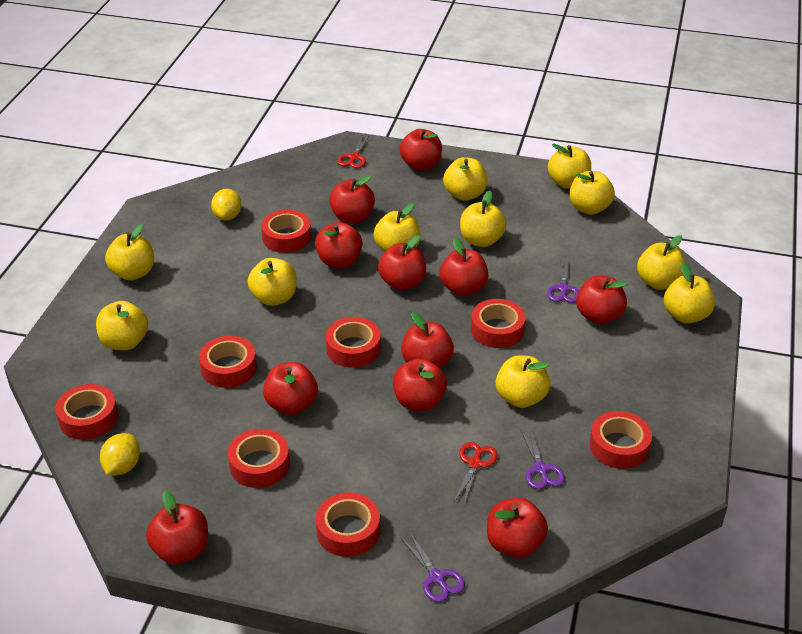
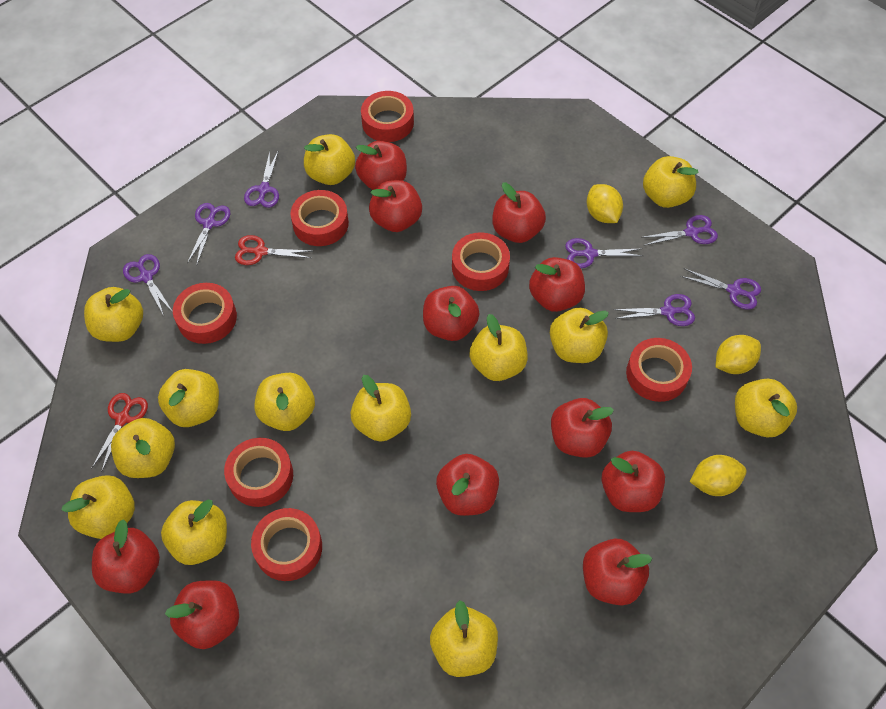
purple scissors: [400,533,465,602] [520,428,565,489] [547,258,579,303] = 3 -> [123,254,173,316] [187,203,231,264] [244,150,279,208] [565,238,643,268] [614,294,695,326] [641,215,718,245] [681,268,761,309] = 7
red tape: [55,384,118,440] [199,336,257,388] [228,429,290,488] [261,210,311,253] [316,492,380,557] [326,317,381,368] [471,299,526,348] [589,411,652,469] = 8 -> [173,283,237,344] [224,438,293,507] [251,508,322,581] [290,190,349,246] [361,91,414,142] [452,232,510,291] [626,338,692,402] = 7
yellow apple: [96,301,148,350] [105,224,154,281] [247,258,297,306] [374,203,420,252] [443,157,487,201] [460,191,506,247] [496,355,550,408] [548,144,591,189] [570,171,615,215] [637,235,686,290] [664,263,715,324] = 11 -> [62,475,135,539] [84,287,143,342] [111,418,175,478] [158,369,219,427] [161,500,227,565] [254,373,315,431] [304,134,355,185] [351,375,411,442] [430,600,498,677] [469,314,528,381] [550,307,609,363] [643,156,699,208] [735,379,797,437] = 13
yellow lemon: [100,433,140,475] [211,189,242,221] = 2 -> [587,184,623,223] [690,455,747,496] [716,335,761,374] = 3

